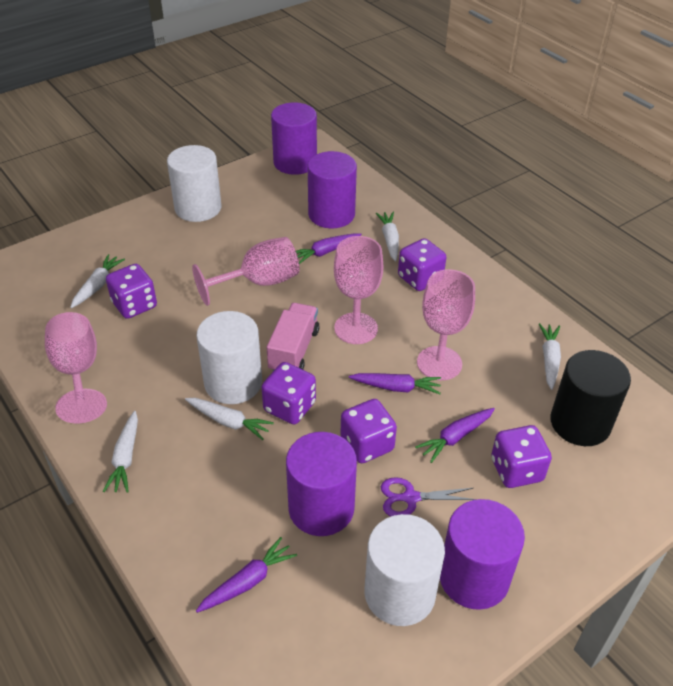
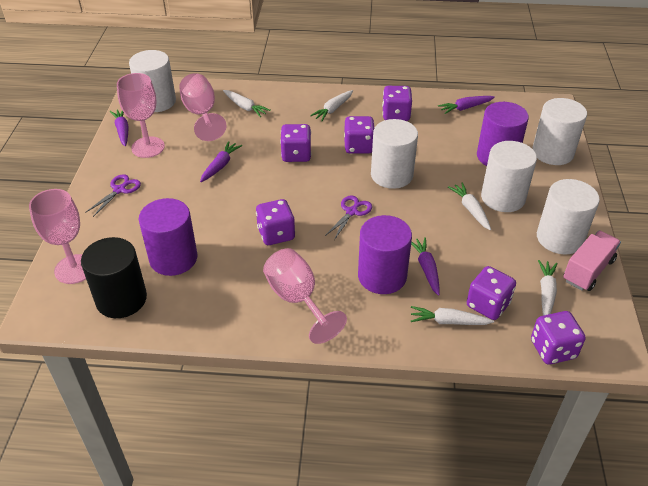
purple cylinder: [271,102,317,175] [286,432,357,536] [308,151,357,228] [440,499,525,610] = 4 -> [139,198,197,276] [358,215,412,294] [477,102,529,166] = 3
purple dice: [106,264,157,319] [261,362,316,424] [340,399,397,463] [398,238,446,291] [491,425,552,488] = 5 -> [256,199,295,245] [280,124,311,162] [344,116,374,154] [382,86,412,121] [467,266,516,320] [531,311,586,364] = 6
purple scissors: [381,477,477,516] = 1 -> [85,174,141,217] [325,195,372,240] = 2
white cylinder: [167,145,221,222] [196,311,262,404] [364,514,445,626] = 3 -> [129,50,176,112] [371,119,418,189] [481,141,537,212] [532,98,587,165] [537,179,600,255] = 5

